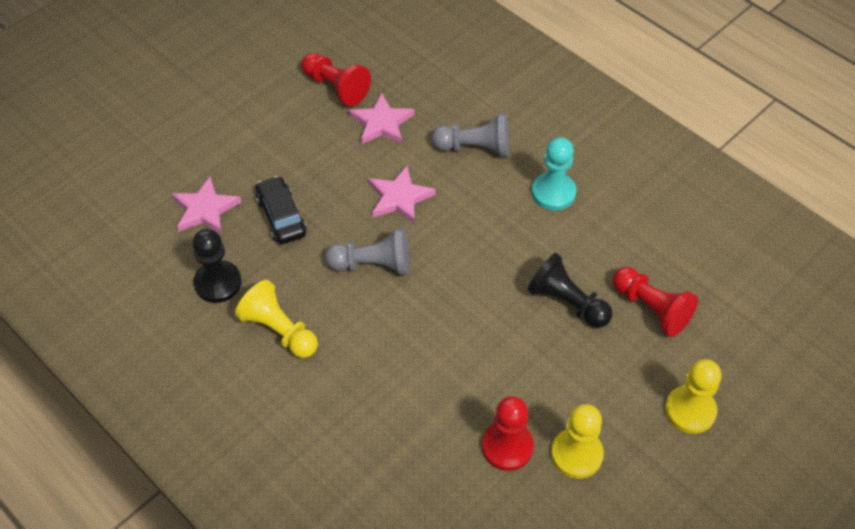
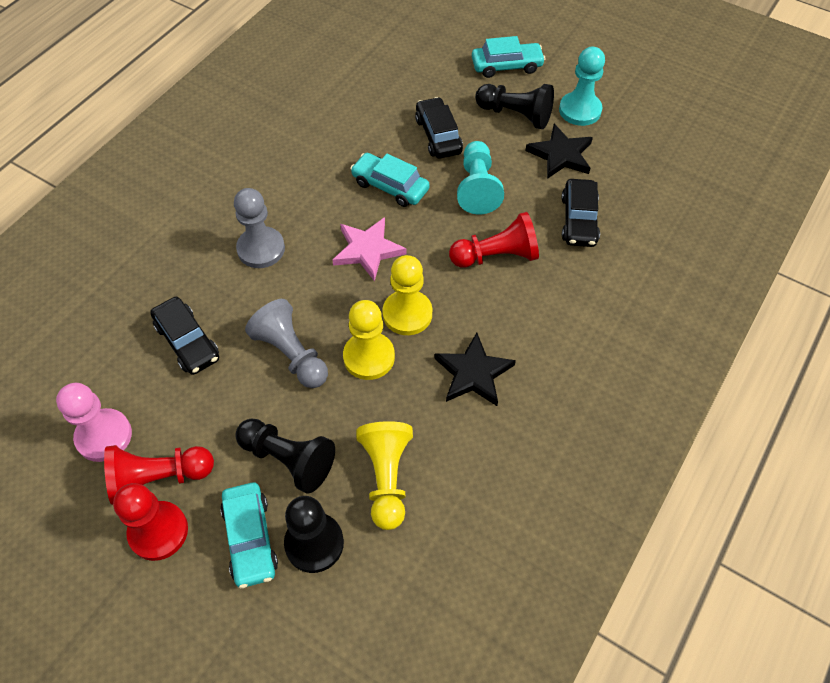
black car: [256,176,307,244] = 1 -> [150,297,219,375] [415,97,463,159] [562,179,600,247] = 3
black pawn: [192,229,242,303] [527,253,613,328] = 2 -> [235,418,335,493] [284,496,344,573] [475,84,554,129] = 3
black star: none = 0 -> [434,333,516,406] [525,124,593,179] = 2
pink pawn: none = 0 -> [56,383,132,462] = 1
pink star: [172,177,242,234] [349,93,414,145] [368,166,436,224] = 3 -> [332,217,406,281] = 1
turquoise car: none = 0 -> [220,483,278,588] [350,153,430,207] [472,36,546,78] = 3
turquoise pawn: [532,137,576,210] = 1 -> [457,141,504,214] [559,47,605,126] = 2

